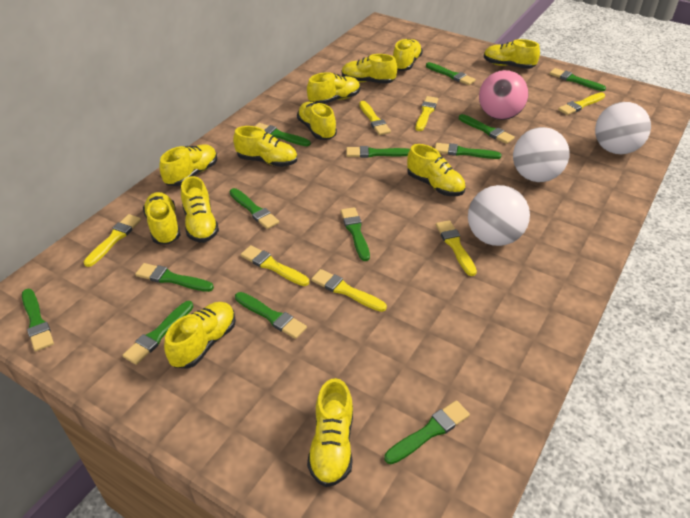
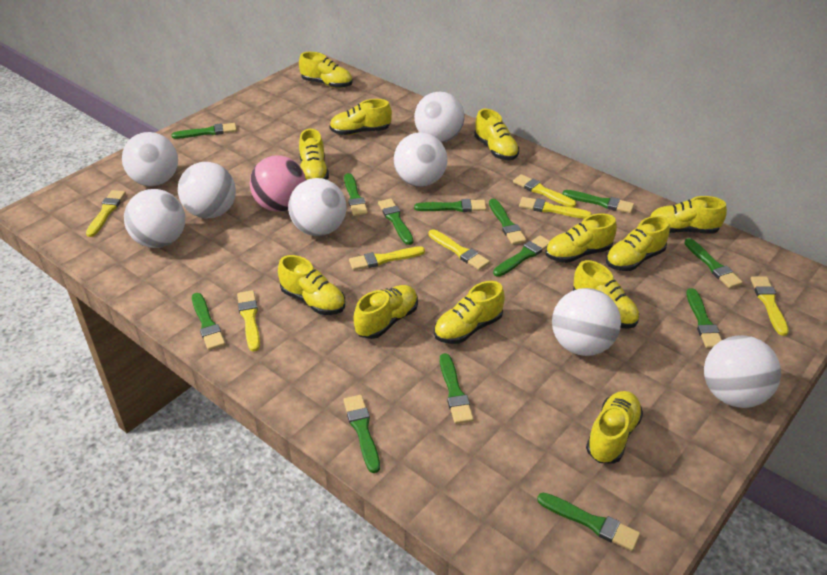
white ball: [468,185,530,246] [513,127,570,182] [595,102,651,154] = 3 -> [122,132,178,187] [124,189,185,248] [178,162,236,219] [288,178,346,236] [394,132,448,187] [414,92,464,143] [552,288,621,356] [704,335,781,408] = 8

